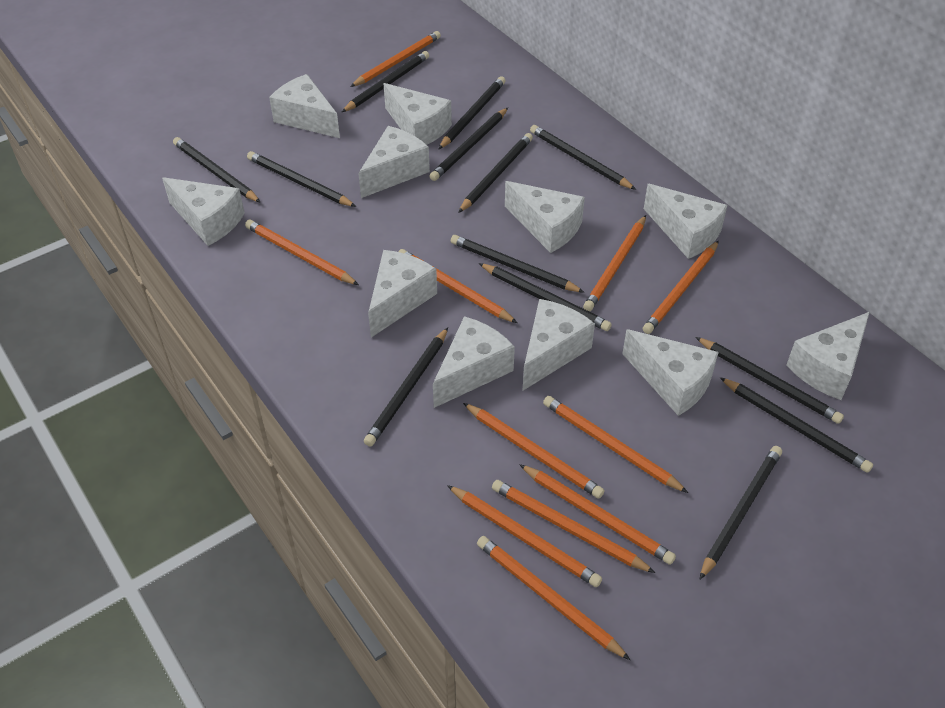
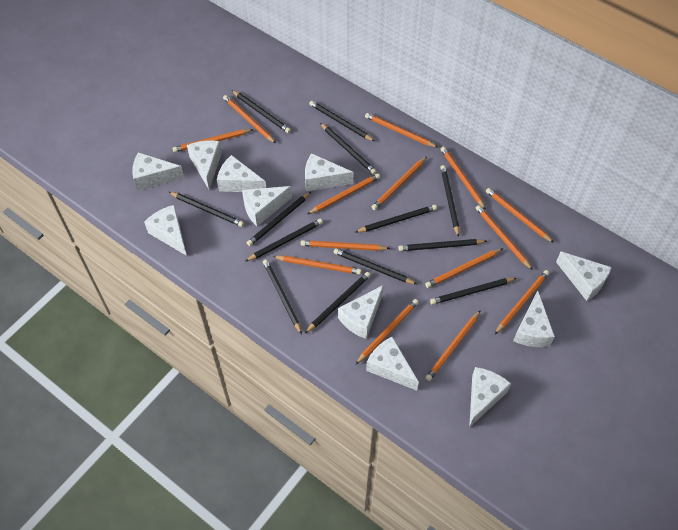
orange pencil: [245,220,359,285] [350,31,441,87] [398,249,517,323] [447,485,602,587] [463,403,604,499] [477,536,630,660] [492,480,655,573] [519,464,676,565] [543,396,688,493] [583,215,646,311] [643,241,719,334] = 11 -> [172,129,254,152] [223,95,276,143] [272,255,362,275] [301,240,390,251] [308,173,380,214] [355,299,419,365] [365,113,438,148] [372,157,427,210] [425,248,503,288] [425,310,481,381] [441,146,486,210] [476,205,533,270] [486,188,554,243] [495,270,549,334] = 14

